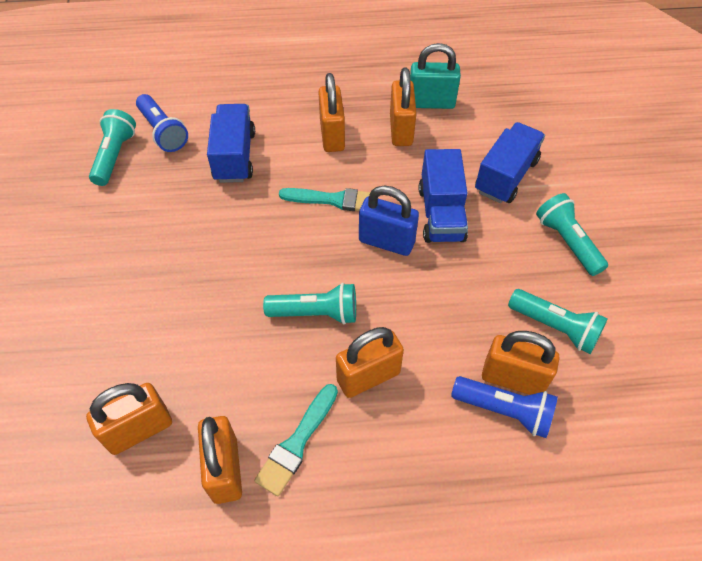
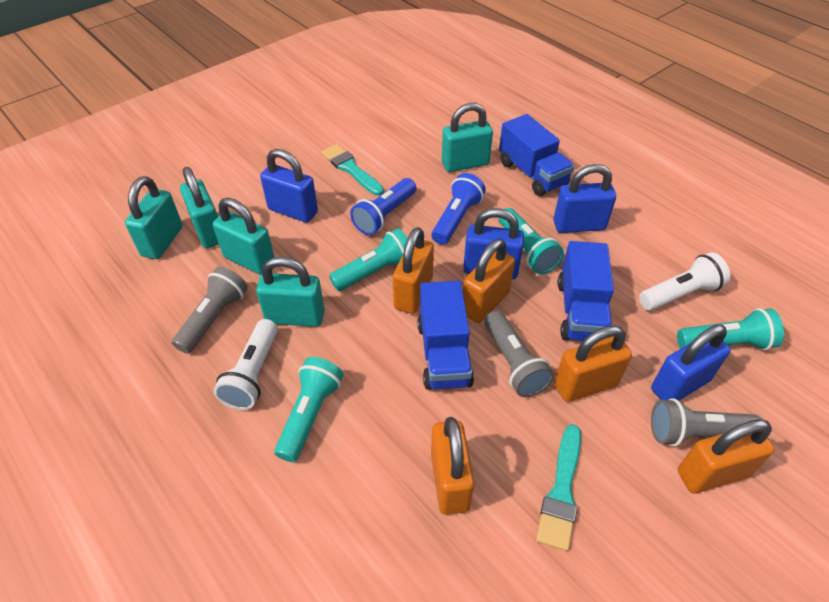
blue padlock: [359,185,419,256] = 1 -> [260,149,318,223] [463,208,524,279] [553,164,616,233] [651,325,731,401] = 4
grey flashlight: none = 0 -> [172,267,248,354] [484,311,554,397] [651,398,763,447] = 3
orange padlock: [86,383,172,455] [198,416,242,504] [318,73,345,152] [336,327,404,398] [390,68,417,146] [482,331,560,395] = 6 -> [393,227,434,314] [431,417,475,515] [463,239,515,323] [554,325,632,402] [678,419,775,493] = 5
turquoise padlock: [410,43,461,109] = 1 -> [125,176,183,259] [180,167,219,248] [213,198,274,275] [256,256,325,327] [442,103,493,172] = 5
white flashlight: none = 0 -> [213,319,278,410] [639,252,730,310] = 2

